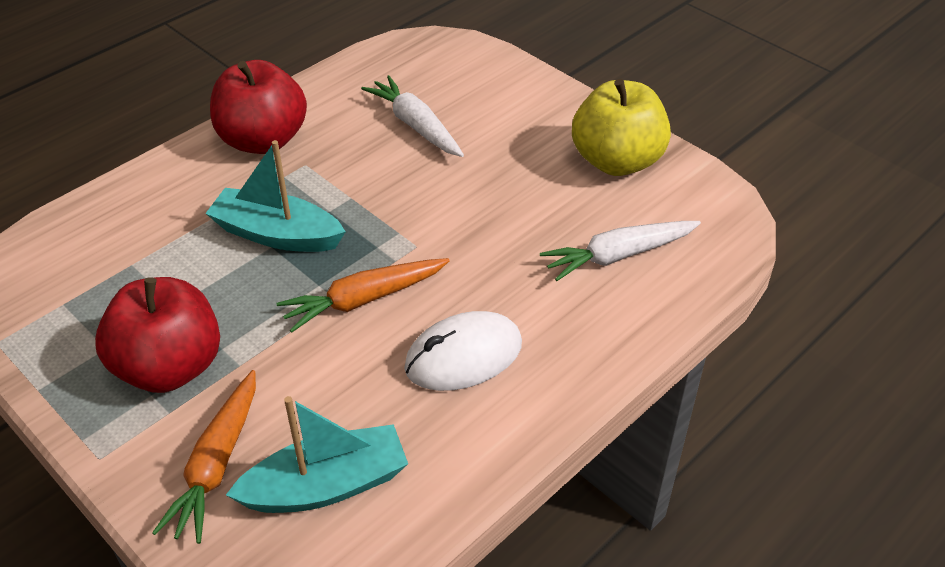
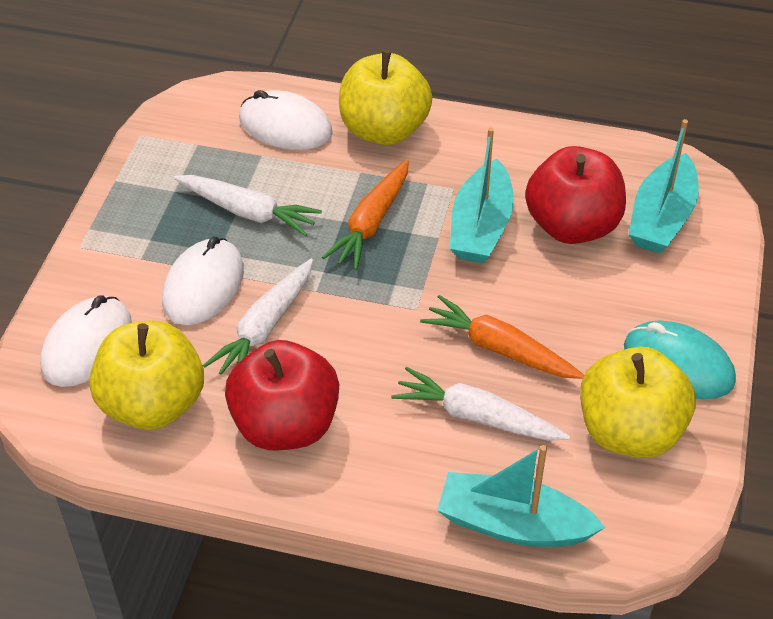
turquoise boat: [205,140,346,252] [226,396,408,513] = 2 -> [437,445,605,547] [450,128,514,263] [628,119,699,253] = 3
turquoise mouse: none = 0 -> [624,320,736,399] = 1
white carrot: [361,75,464,157] [540,221,701,281] = 2 -> [173,175,322,236] [203,259,313,375] [391,367,570,441] = 3
white mouse: [404,311,522,391] = 1 -> [40,295,132,387] [162,237,244,325] [239,90,333,150] = 3
yellow apple: [572,79,671,176] = 1 -> [89,320,204,430] [339,50,432,145] [580,347,696,458] = 3

